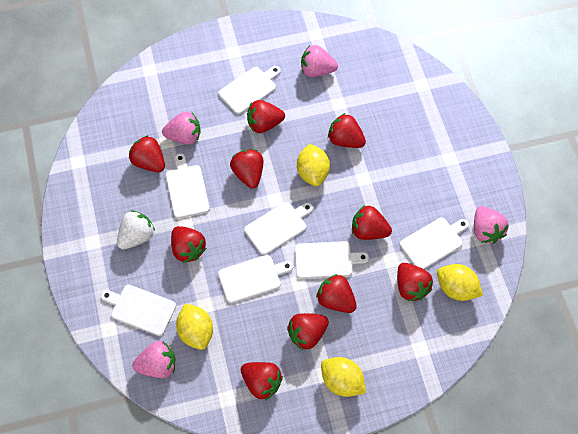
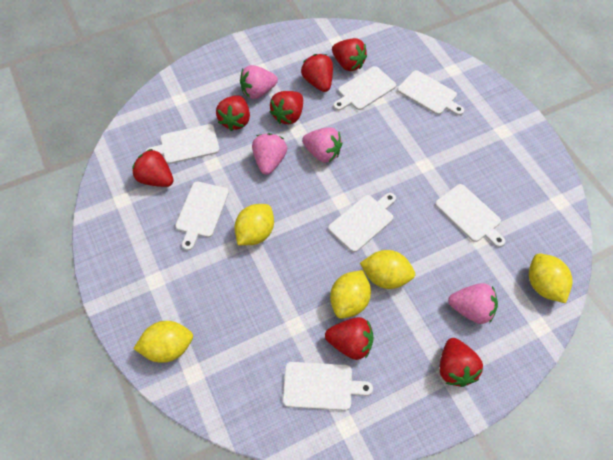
red strawberry: [129,135,165,172] [171,226,206,263] [230,149,263,189] [241,362,283,401] [247,100,285,133] [287,313,329,350] [316,274,357,313] [328,113,366,148] [352,205,392,240] [397,263,433,301] = 10 -> [132,149,174,187] [216,95,250,131] [270,91,303,124] [301,54,333,92] [325,317,373,360] [332,38,367,71] [440,338,483,387] = 7
white strawberry: [117,210,155,250] = 1 -> none = 0
yellow lemon: [176,303,213,350] [297,144,330,186] [321,357,366,397] [437,264,483,301] = 4 -> [133,321,193,363] [234,204,274,245] [330,270,371,319] [360,250,415,289] [529,253,573,303] = 5

